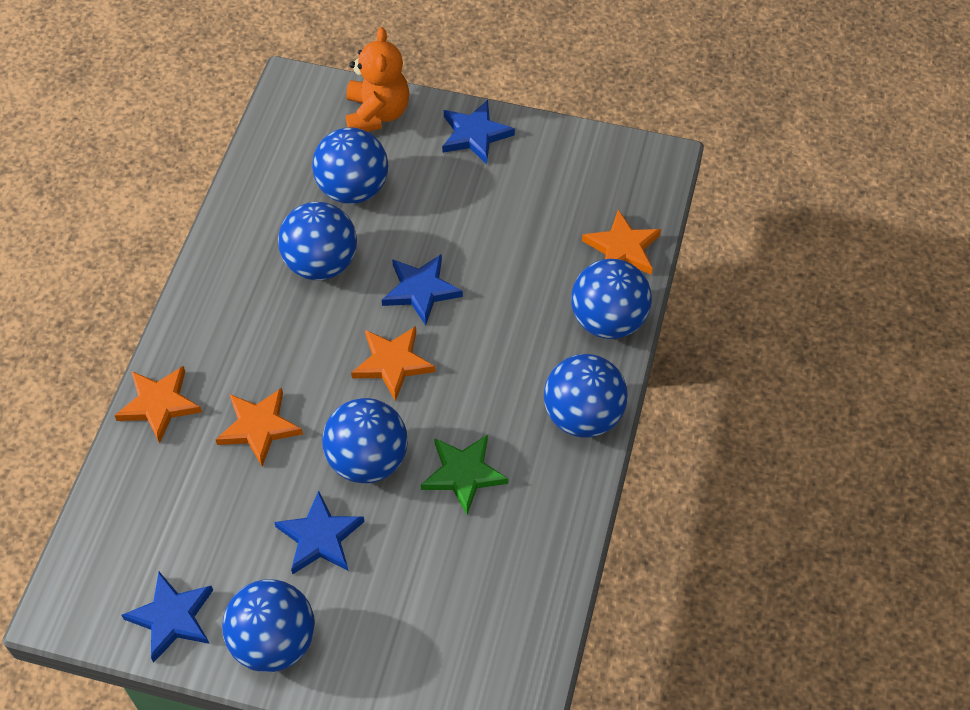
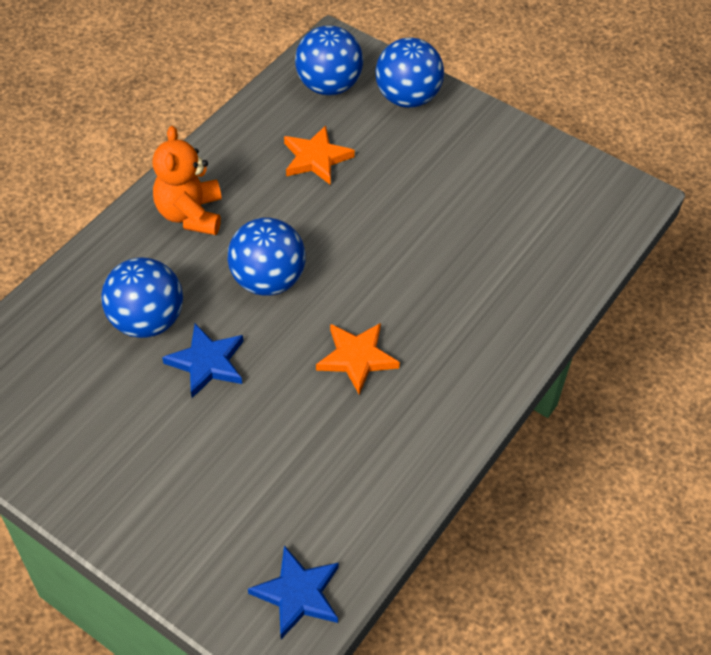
blue ball: [222,579,315,672] [278,202,357,280] [312,127,388,204] [322,398,408,483] [544,354,628,438] [571,259,652,339] = 6 -> [101,257,183,338] [228,218,306,296] [295,25,363,96] [375,38,444,108] = 4
blue star: [121,572,213,663] [274,491,365,574] [382,254,463,325] [442,100,515,164] = 4 -> [162,324,243,398] [248,546,339,639] = 2
green star: [421,434,509,515] = 1 -> none = 0
orange star: [114,366,202,443] [215,388,303,467] [351,326,435,401] [582,210,661,275] = 4 -> [284,125,355,185] [316,323,400,394] = 2

